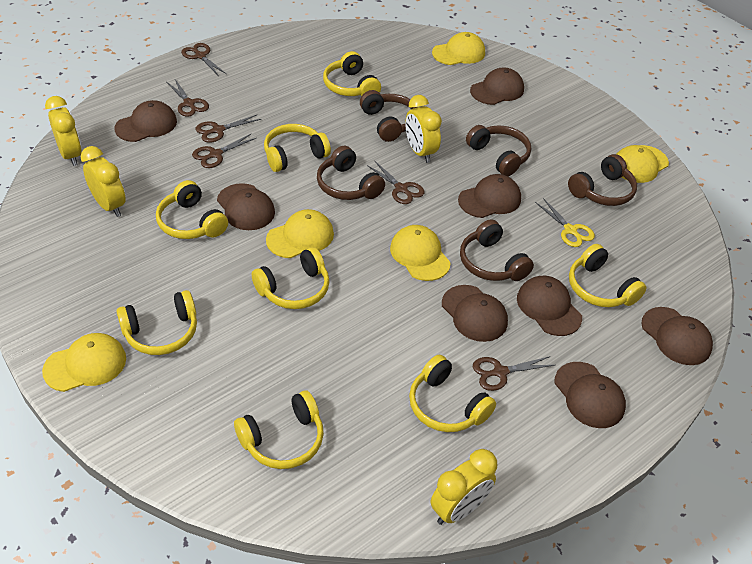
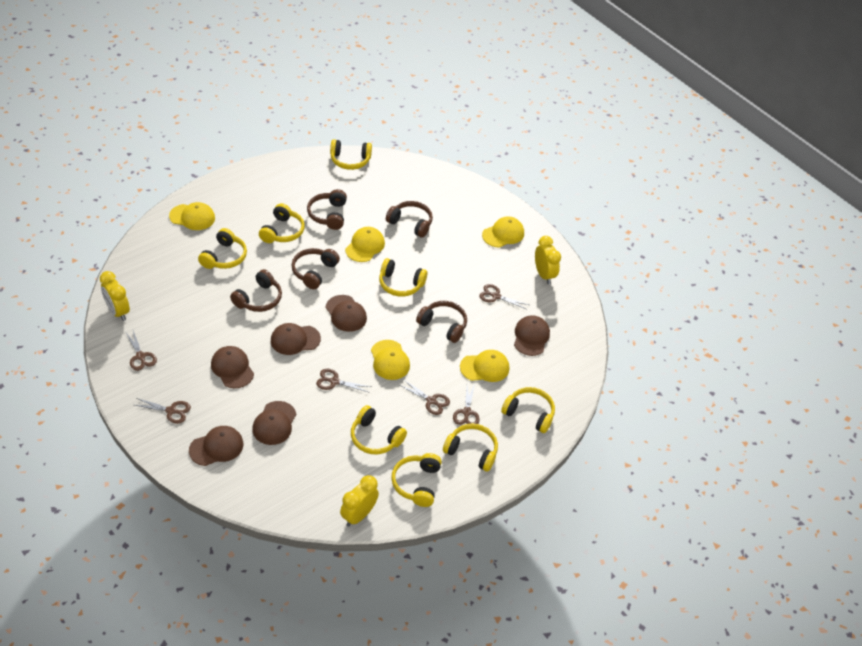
brown cap: [115,100,177,142] [217,183,275,230] [442,285,508,342] [458,174,521,218] [470,68,524,105] [517,276,582,336] [554,362,626,428] [641,307,713,365] = 8 -> [189,426,243,466] [211,346,254,388] [252,401,296,445] [271,323,321,355] [326,295,367,332] [514,315,550,356] = 6
yellow clock: [45,96,82,166] [81,146,126,217] [406,95,442,163] [431,449,497,525] = 4 -> [100,271,130,321] [340,475,379,527] [535,236,561,284] = 3
yellow scissors: [535,198,595,247] = 1 -> none = 0

